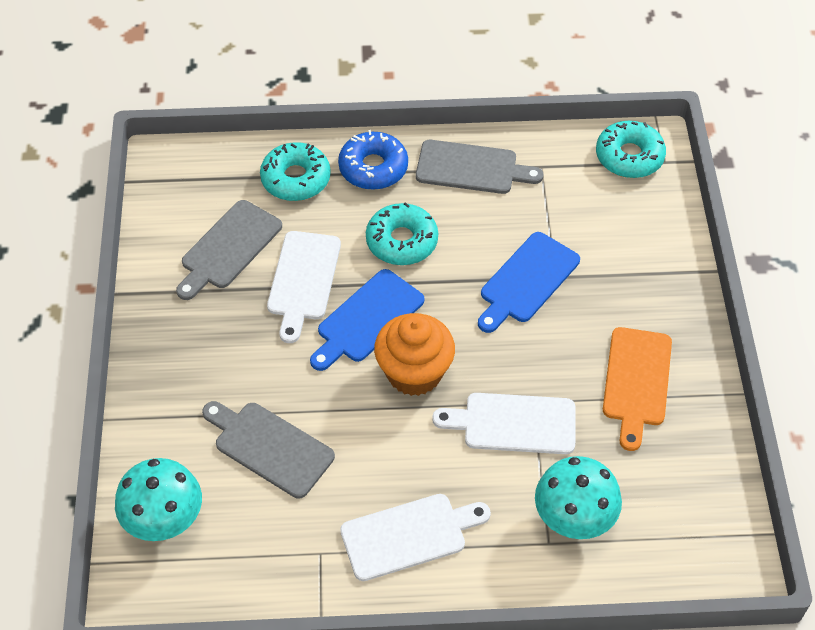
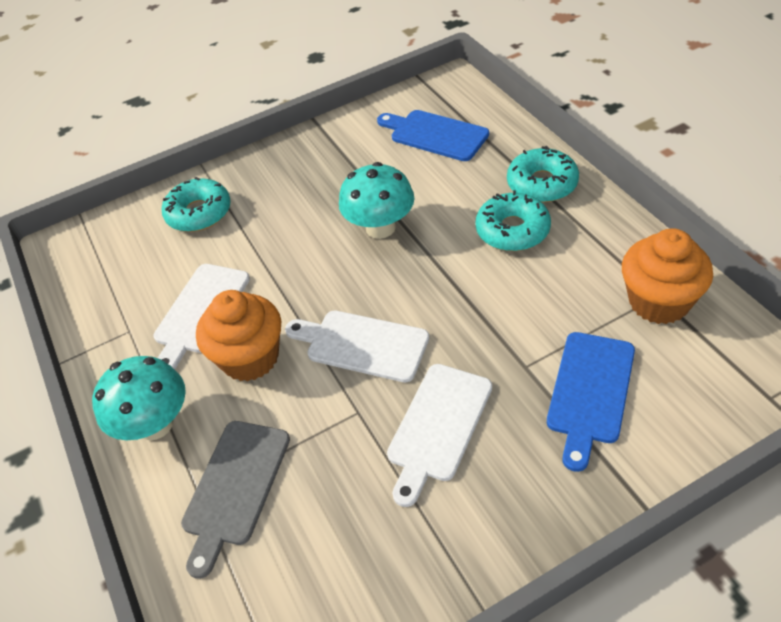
blue donut: [338,130,408,190] = 1 -> none = 0
grey cutting board: [176,200,282,300] [202,401,335,498] [416,140,543,194] = 3 -> [181,421,290,579] = 1
orange cupcake: [374,313,455,396] = 1 -> [196,290,281,382] [622,228,713,324] = 2
orange cutting board: [603,327,672,451] = 1 -> none = 0

